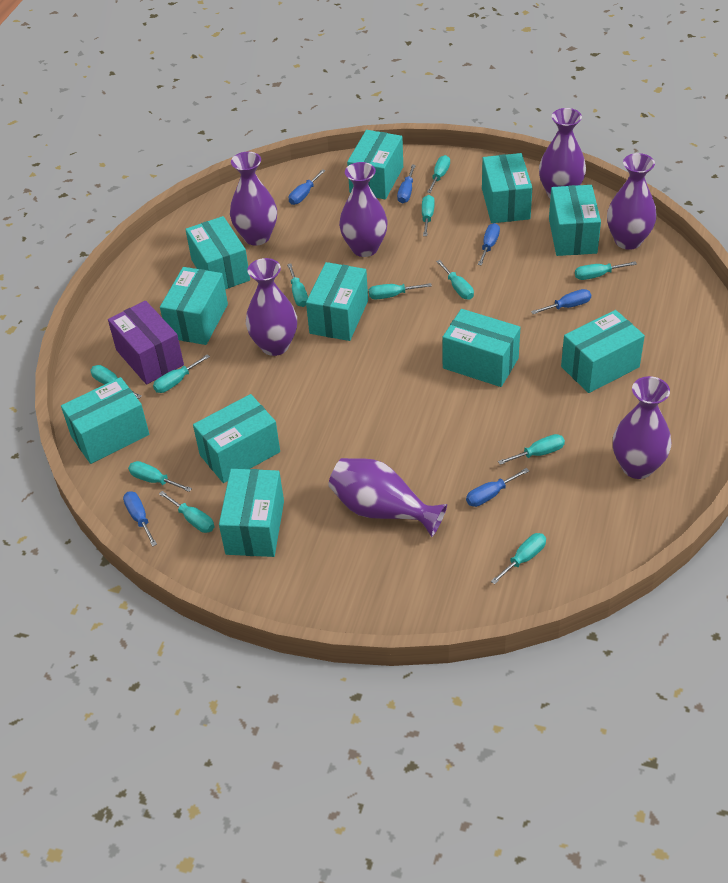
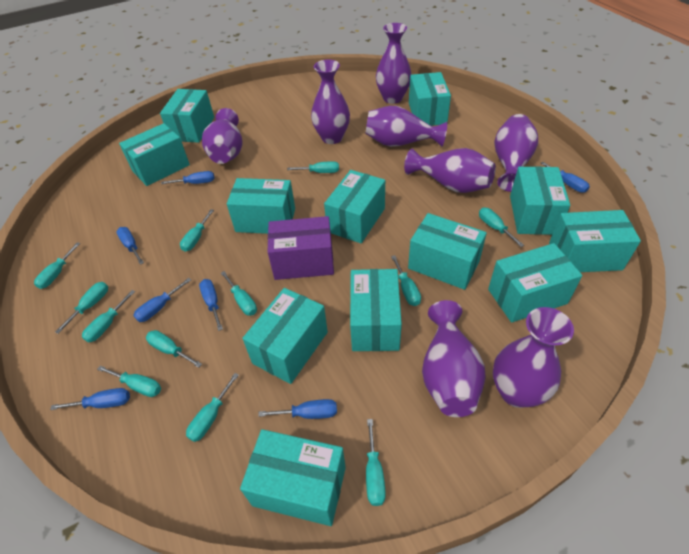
blue screwdriver: [123,492,157,547] [289,169,326,205] [397,165,416,203] [466,468,529,507] [478,223,500,266] [531,289,591,314] = 6 -> [50,388,130,410] [116,227,144,265] [133,278,191,322] [161,171,215,184] [199,279,223,331] [258,399,337,419] [540,162,590,193] = 7
purple vase: [230,152,277,246] [246,258,297,356] [328,458,447,537] [339,162,387,257] [539,108,586,198] [607,153,657,250] [613,376,671,479] = 7 -> [202,108,242,164] [311,60,350,144] [365,106,447,147] [376,23,412,104] [404,148,496,193] [422,300,486,417] [493,307,574,408] [494,114,538,192] = 8
turquoise box: [61,377,149,464] [160,267,228,345] [185,216,250,289] [193,394,280,483] [219,469,284,557] [306,262,368,341] [347,130,403,199] [443,309,520,387] [482,153,532,223] [549,185,601,256] [561,310,645,393] = 11 -> [119,123,190,186] [160,89,214,143] [227,178,295,234] [240,429,346,526] [242,288,328,384] [324,170,385,243] [350,269,402,351] [408,213,487,290] [409,72,451,126] [488,243,582,323] [510,166,570,235] [549,210,641,272] = 12

